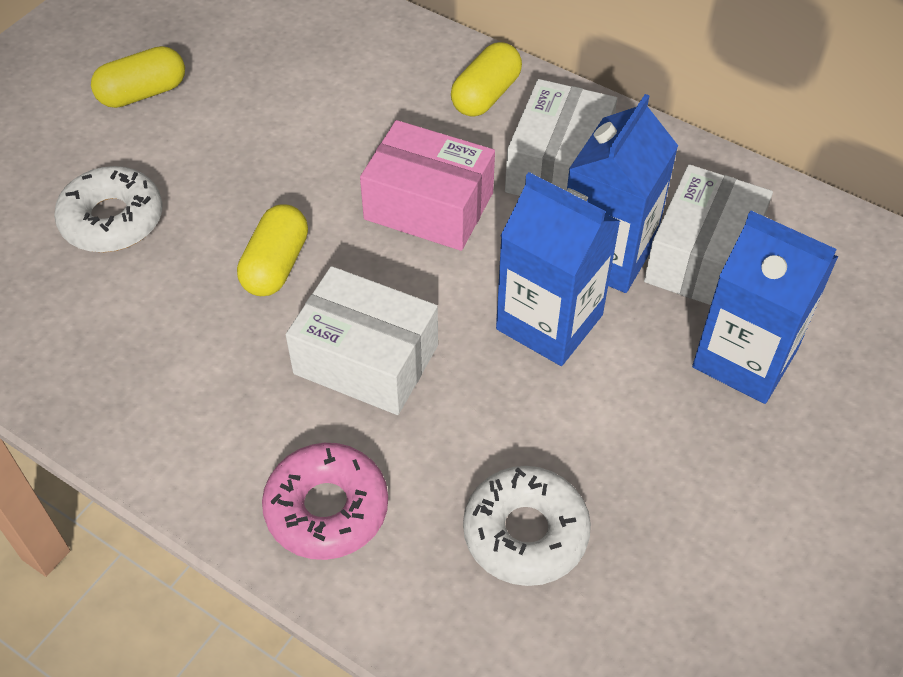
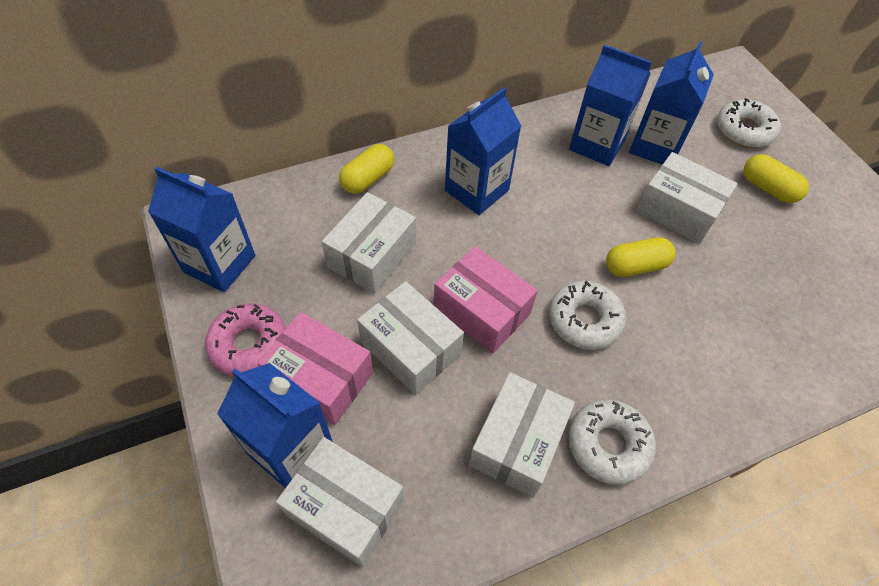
blue carton: [496,172,620,366] [567,94,678,293] [692,211,838,404] = 3 -> [148,166,255,292] [217,363,333,488] [445,87,521,215] [569,45,652,166] [629,42,714,165] = 5
pink box: [360,120,495,251] = 1 -> [257,312,373,425] [434,246,538,354] = 2
white box: [286,266,438,415] [505,79,617,196] [644,164,773,305] = 3 -> [276,437,404,567] [322,192,416,294] [357,281,464,395] [469,372,575,497] [636,152,738,244] = 5
white donut: [54,166,162,252] [463,466,591,586] = 2 -> [549,281,626,350] [569,400,656,485] [717,98,781,148] = 3

